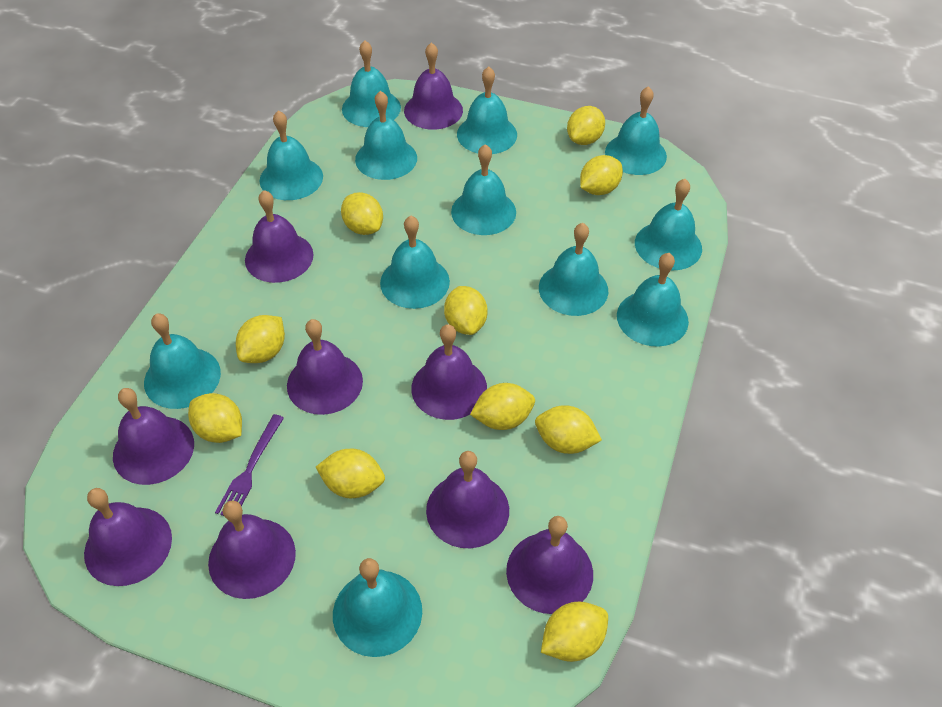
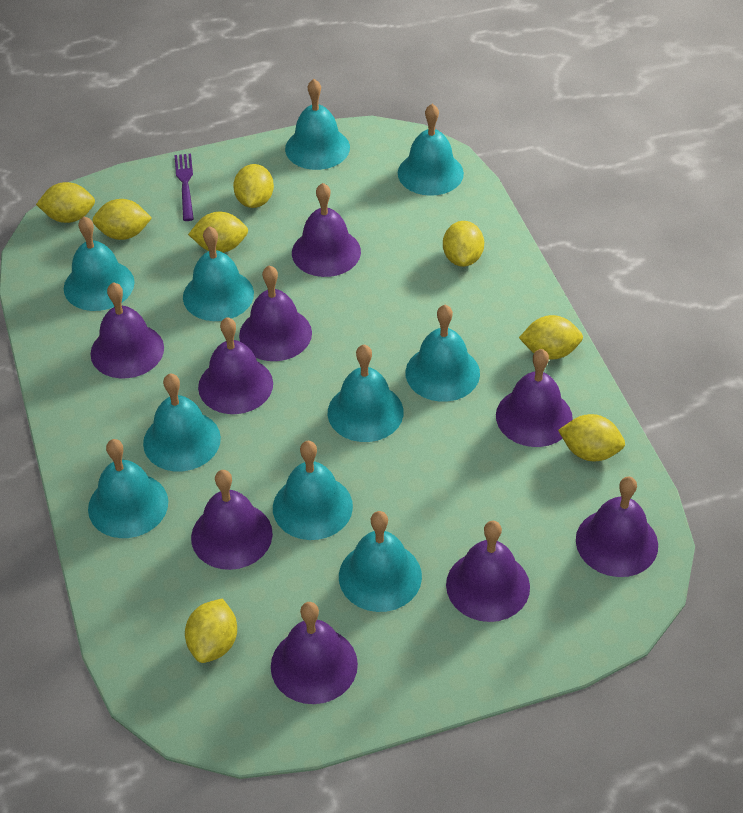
turquoise bell: [144,313,221,409] [259,110,323,200] [333,558,422,657] [342,40,401,127] [355,91,417,180] [380,216,450,309] [451,144,516,235] [457,66,517,154] [539,223,608,316] [605,86,667,175] [617,253,689,347] [635,179,702,270] = 12 -> [64,217,135,311] [88,439,168,538] [143,374,221,471] [183,226,254,321] [273,441,353,540] [285,79,350,170] [328,345,404,442] [339,511,422,612] [398,104,464,196] [405,305,480,402] = 10
yellow lemon: [188,393,242,443] [236,315,285,363] [316,449,385,498] [341,192,383,235] [444,286,487,335] [470,383,535,430] [535,405,602,454] [541,602,608,662] [567,106,605,145] [580,155,623,195] = 10 -> [36,182,95,223] [92,199,152,240] [185,599,237,663] [188,212,248,253] [233,164,274,208] [443,221,484,267] [519,315,583,360] [558,414,625,461] = 8

